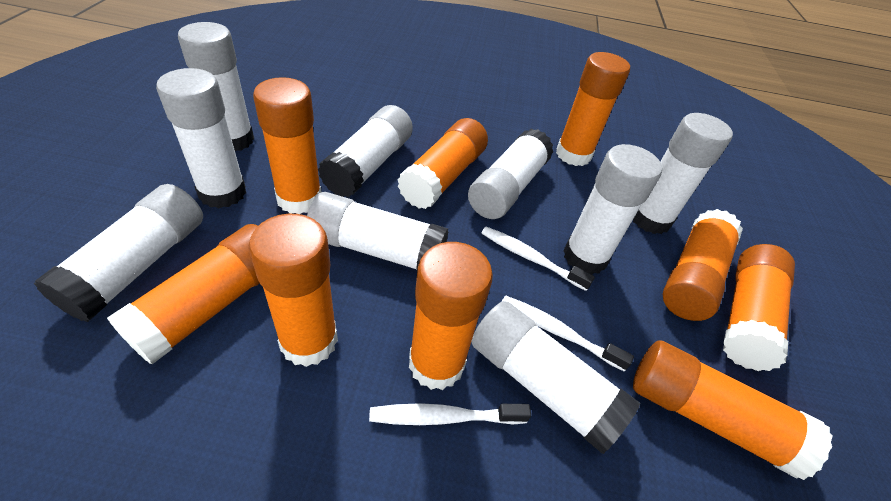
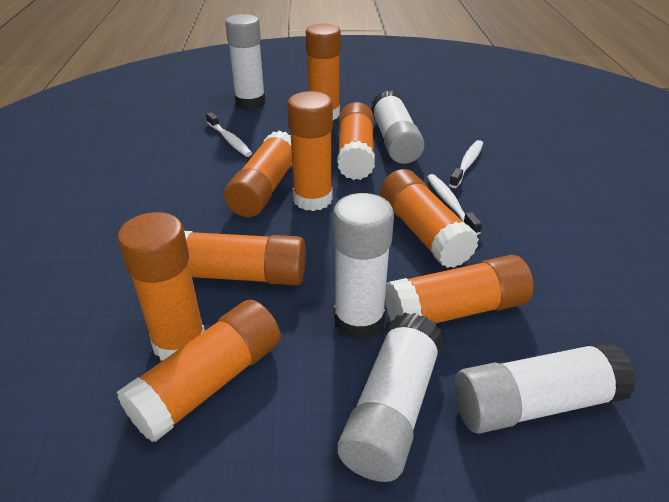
white glue stick: [34,184,203,322] [156,68,246,208] [178,22,254,151] [307,192,448,270] [318,105,413,197] [468,129,553,219] [471,301,640,454] [563,144,662,275] [633,113,733,234] = 9 -> [225,14,266,110] [333,193,394,340] [338,313,444,482] [371,91,425,164] [454,341,636,434] = 5

